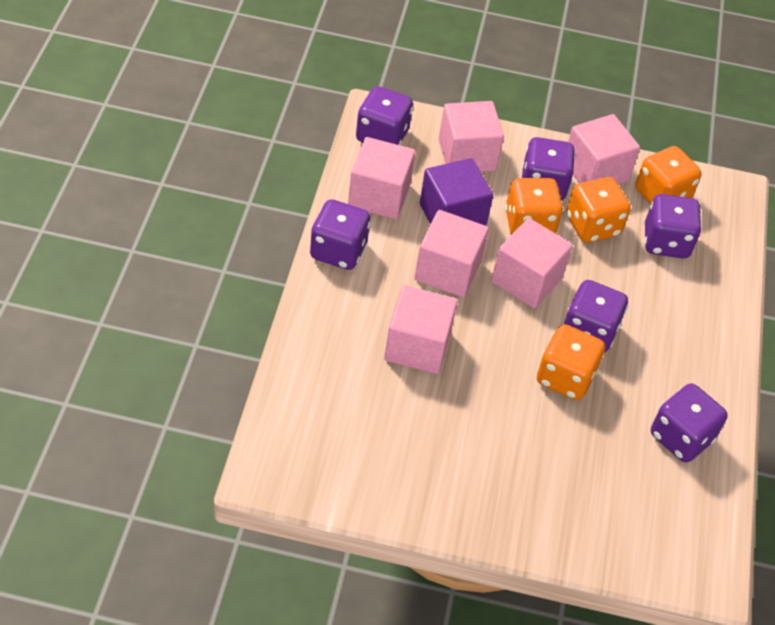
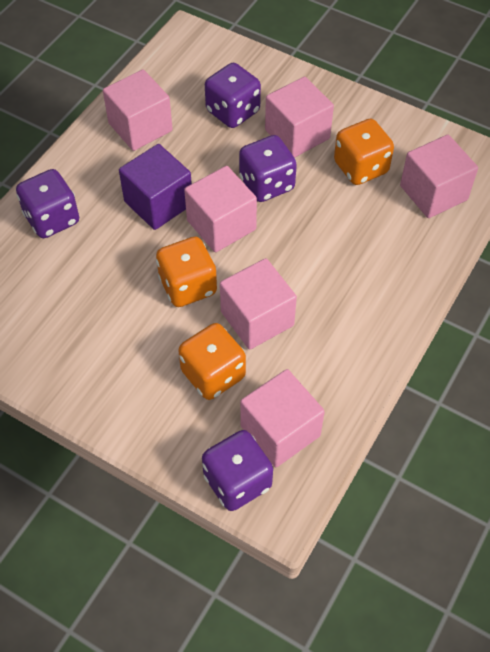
orange dice: [505,178,563,235] [537,324,605,400] [566,177,631,243] [635,146,702,204] = 4 -> [156,237,217,307] [178,323,246,400] [334,119,394,185] = 3
purple dice: [310,199,371,270] [356,86,413,145] [522,137,575,201] [564,280,628,353] [644,194,702,258] [651,383,728,462] = 6 -> [16,169,79,238] [202,430,273,511] [205,63,261,128] [239,135,297,202] = 4

